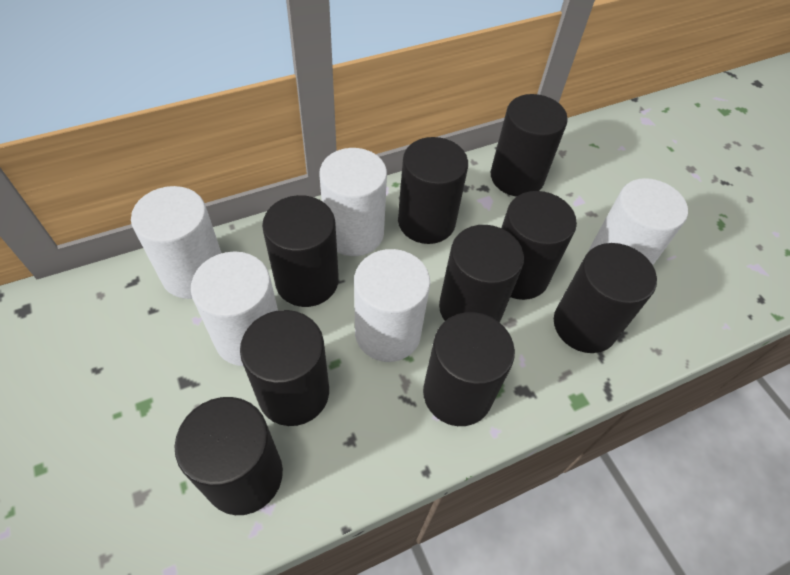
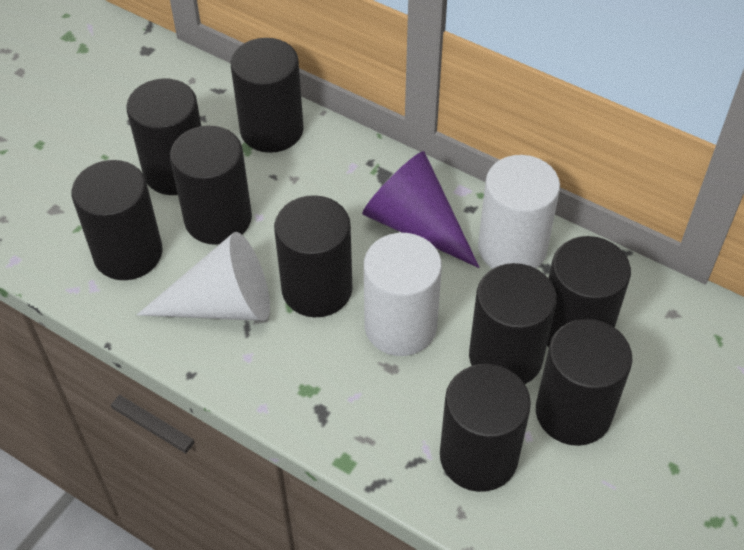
purple cone: none = 0 -> [362,151,480,268] = 1
white cone: none = 0 -> [137,232,270,321] = 1
white cylinder: [131,186,221,299] [191,251,278,366] [319,148,387,256] [354,249,430,362] [589,178,688,265] = 5 -> [364,233,442,356] [478,155,560,269] = 2

